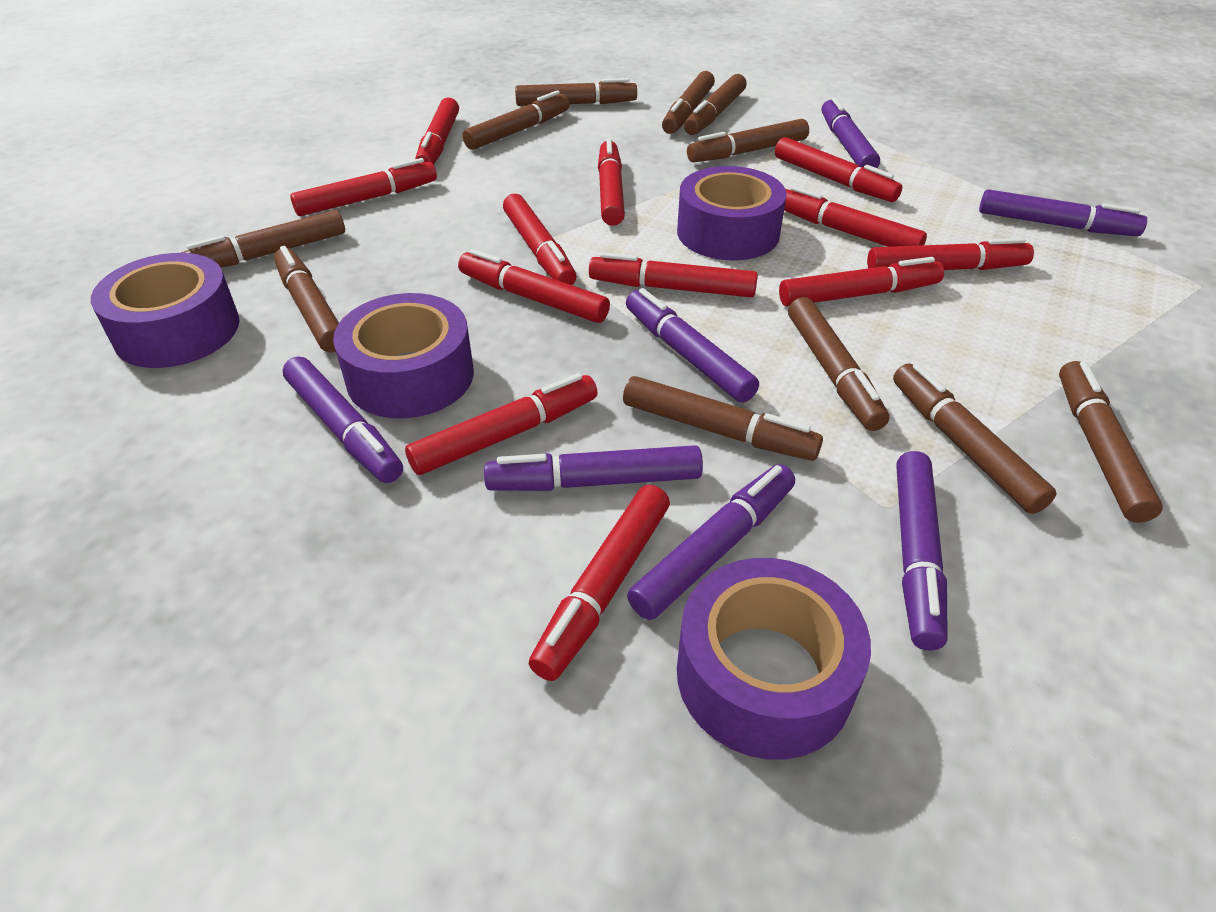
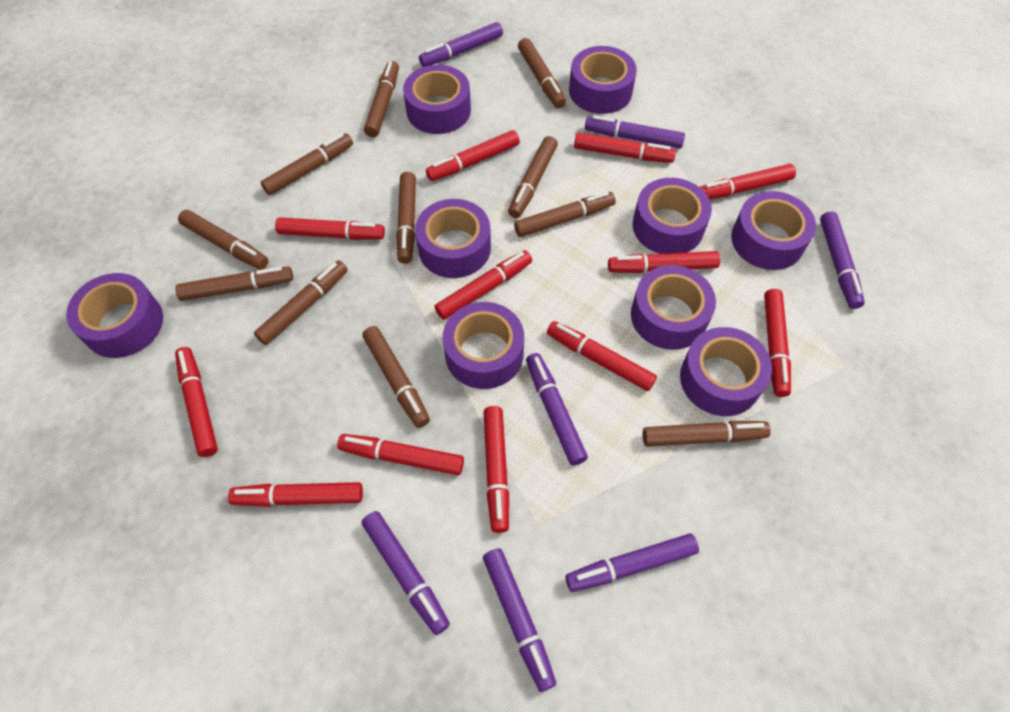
purple tape: [91,253,240,368] [333,293,474,418] [677,166,787,261] [677,558,871,759] = 4 -> [66,273,163,358] [403,65,471,134] [415,199,491,278] [443,302,524,389] [569,46,637,114] [631,265,716,350] [632,178,712,254] [680,327,772,416] [731,191,816,270] = 9

